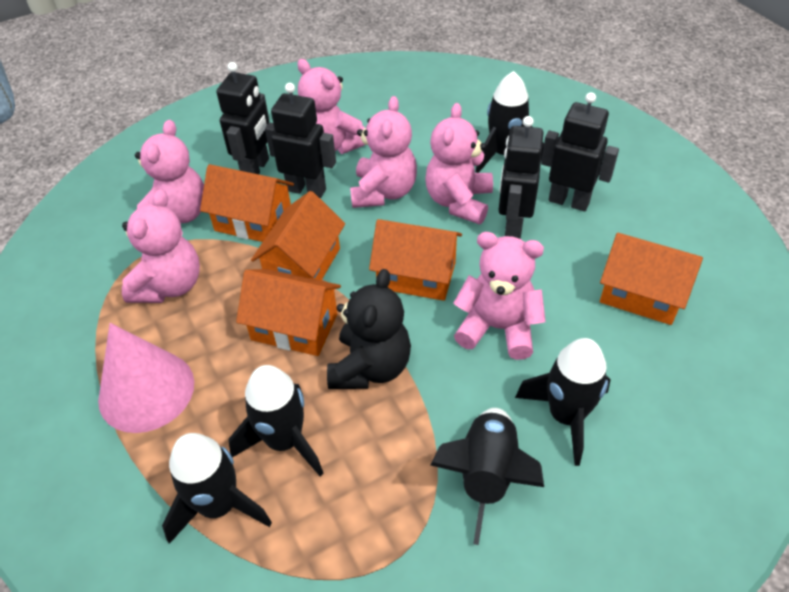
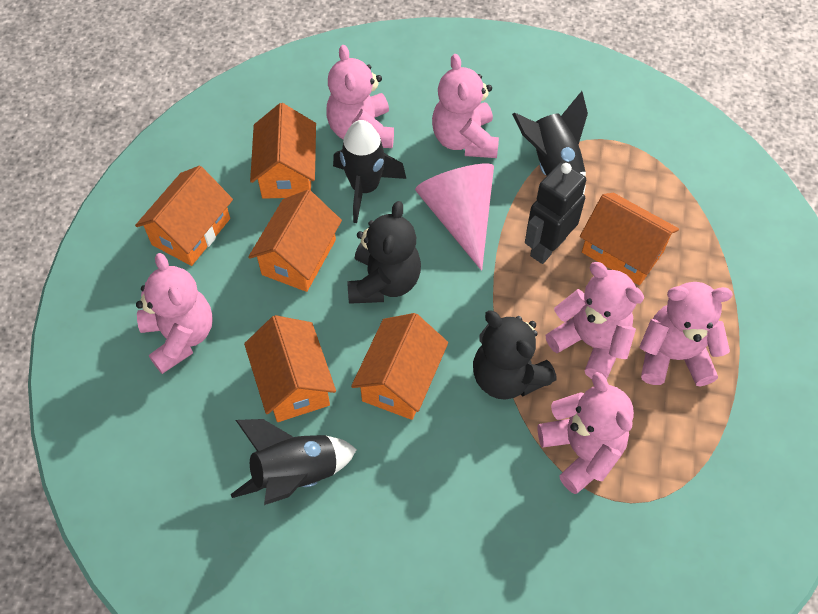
black robot: [216,62,269,174] [265,83,336,198] [499,116,544,239] [541,92,619,211] = 4 -> [525,162,586,264] = 1
black rocket: [162,433,272,544] [228,365,324,477] [430,408,544,545] [476,71,544,173] [515,338,611,466] = 5 -> [231,419,357,505] [333,120,406,223] [512,91,588,194] = 3
black teddy bear: [327,269,411,389] = 1 -> [347,201,421,304] [473,310,557,399] = 2
orange house: [200,164,294,242] [236,269,341,356] [251,191,345,281] [369,219,462,301] [600,233,703,325] = 5 -> [135,166,233,266] [244,315,336,422] [248,190,342,292] [250,103,316,199] [351,313,448,420] [580,193,679,285] = 6

